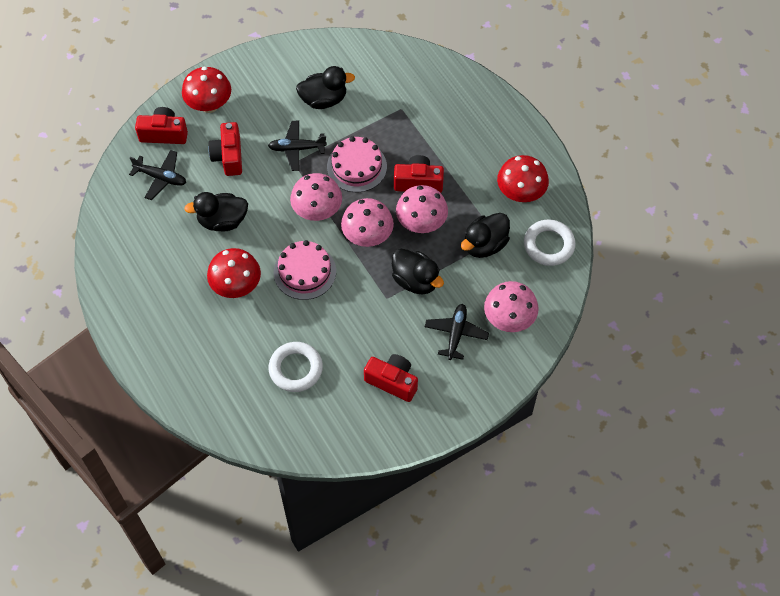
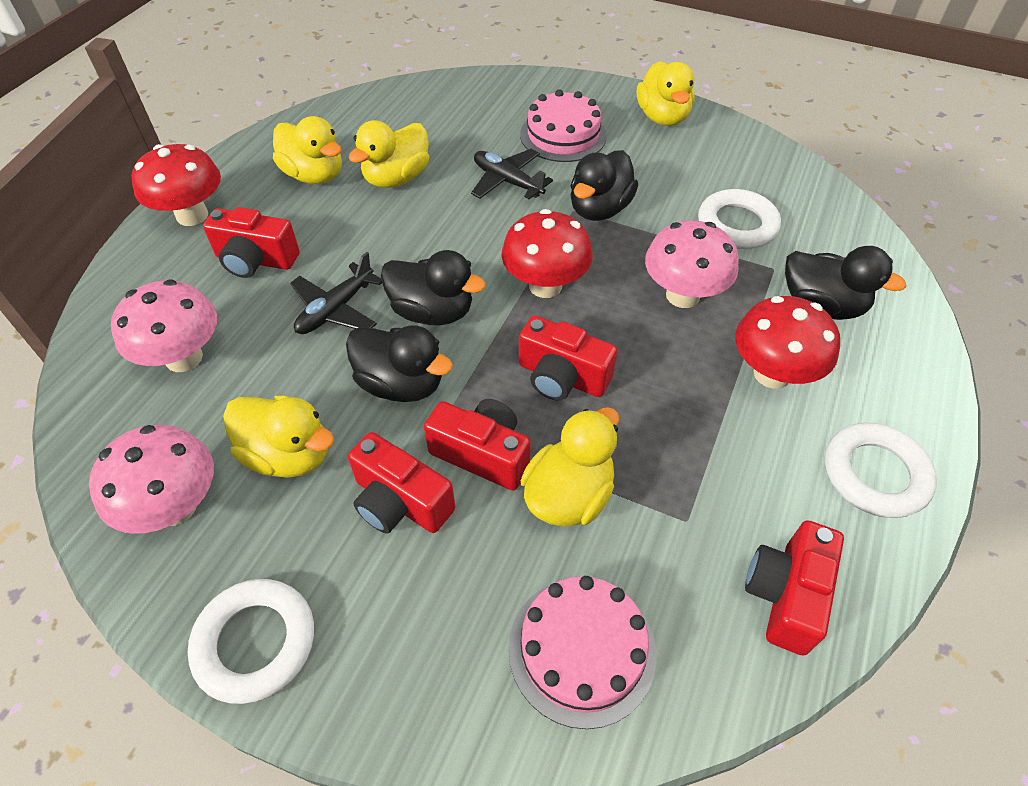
black plane: [129,150,186,200] [268,121,327,171] [425,304,489,360] = 3 -> [290,252,382,334] [471,149,553,199] = 2
pink mushroom: [290,173,342,221] [341,198,394,247] [396,185,448,233] [484,281,539,332] = 4 -> [89,425,214,533] [111,279,217,372] [645,220,739,308] = 3
red camera: [135,107,188,144] [208,122,242,176] [364,354,418,402] [394,155,444,193] = 4 -> [203,207,300,278] [348,432,455,534] [424,399,531,490] [519,315,617,401] [745,520,844,656] = 5
white ring: [268,342,323,392] [524,220,576,266] = 2 -> [188,579,314,704] [698,189,781,249] [825,423,937,518] = 3
yellow duck: none = 0 -> [223,395,334,478] [273,116,342,184] [348,120,429,188] [520,407,619,527] [637,61,695,126] = 5

